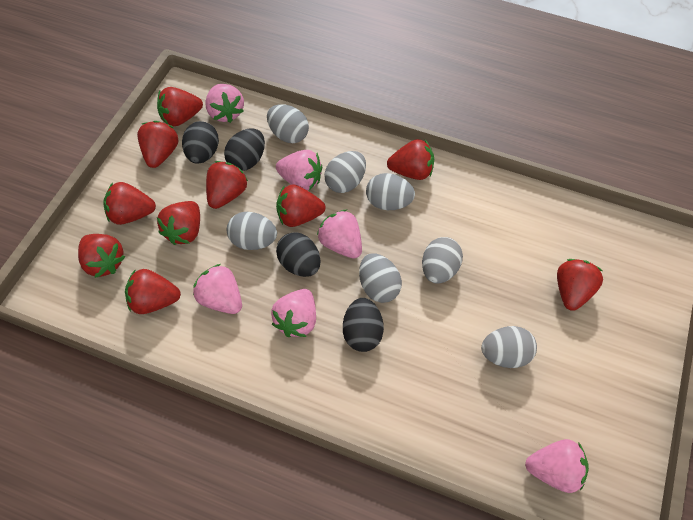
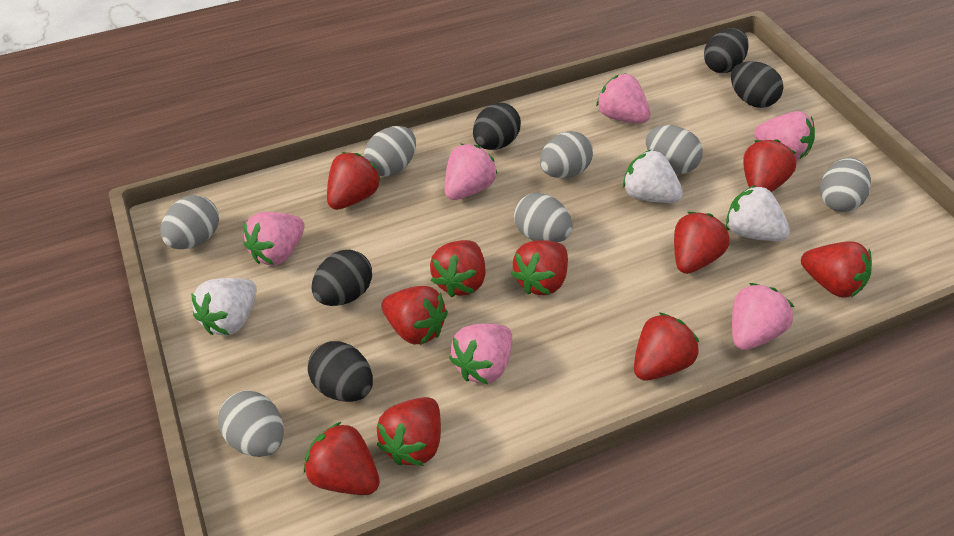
black egg: [182,121,219,164] [224,129,265,171] [276,232,321,277] [343,298,384,352] = 4 -> [308,341,373,402] [312,250,372,306] [473,103,521,150] [704,28,749,73] [731,61,783,108] = 5
white strawberry: none = 0 -> [191,278,257,335] [623,150,683,203] [726,185,790,241] = 3

